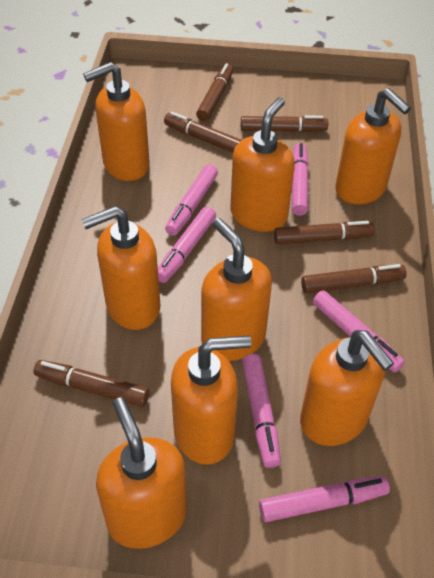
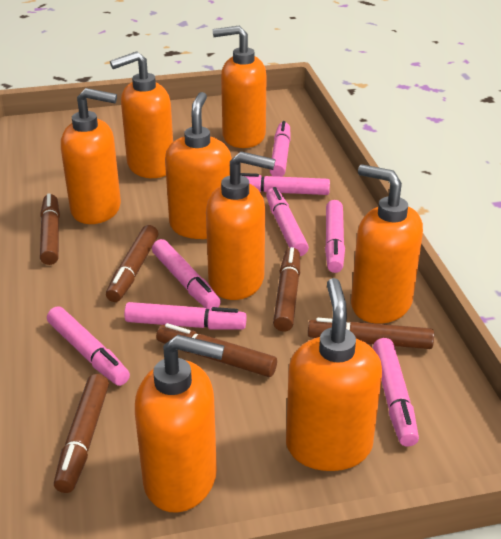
pink marker: [158,206,216,283] [165,164,218,236] [242,354,281,468] [259,476,390,522] [292,143,309,216] [313,290,405,373] = 6 -> [47,306,130,386] [124,302,247,330] [152,239,220,309] [241,173,330,195] [266,187,309,256] [270,121,291,177] [325,200,345,273] [373,338,419,447] = 8

